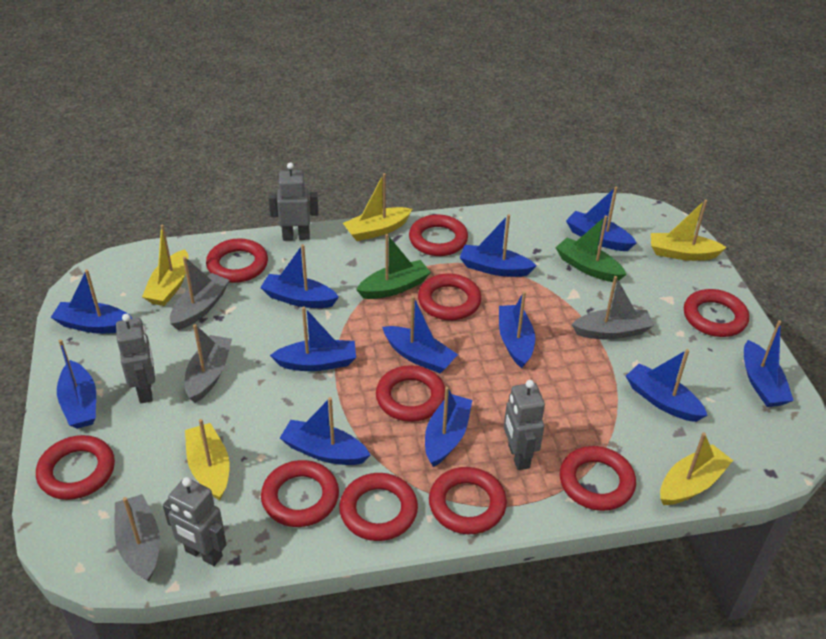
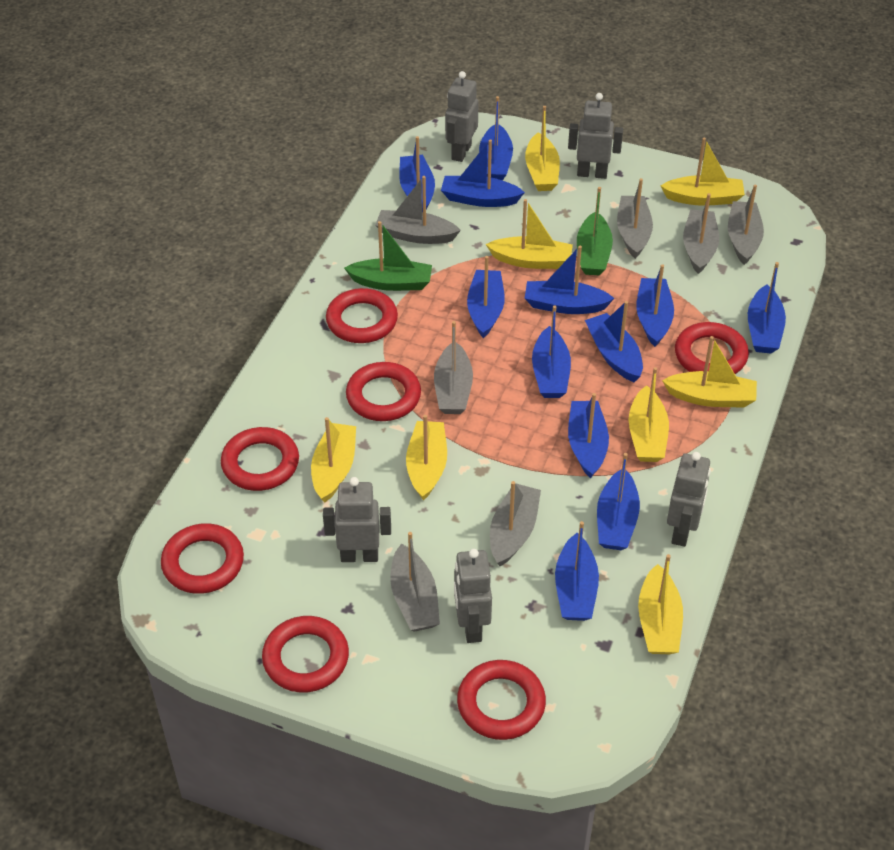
grey boat: [114,494,160,582] [170,257,230,330] [185,324,232,403] [571,276,654,339] = 4 -> [375,176,461,244] [390,532,440,632] [434,321,473,414] [490,481,541,566] [617,178,653,259] [683,193,719,274] [728,185,764,265] = 7
grey robot: [116,314,155,403] [163,477,227,566] [268,162,319,241] [504,380,545,470] = 4 -> [323,477,391,562] [445,71,479,162] [454,549,492,643] [568,93,623,179] [667,452,711,547] = 5
red ring: [36,435,115,500] [206,238,268,283] [261,460,339,527] [339,473,418,541] [376,365,445,422] [409,214,468,256] [418,273,481,320] [429,467,507,534] [560,446,636,511] [684,289,749,337] = 10 -> [161,523,244,594] [221,427,299,491] [262,616,349,692] [326,288,398,343] [346,362,421,421] [457,660,546,740] [675,322,749,374] = 7
yellow boat: [142,225,189,306] [185,419,229,500] [343,173,412,241] [651,199,727,261] [660,432,733,505] = 5 -> [311,417,356,503] [406,415,447,501] [486,199,573,269] [525,106,560,191] [629,367,669,462] [638,554,683,654] [661,138,745,206] [662,336,757,408] = 8

